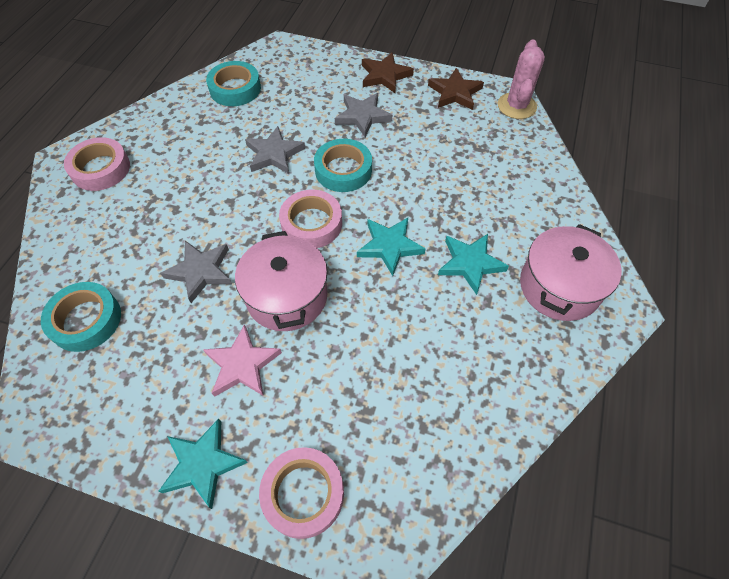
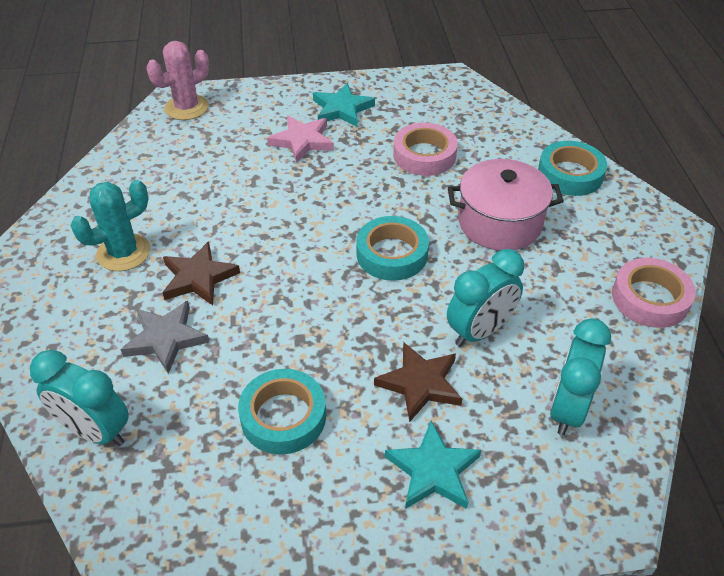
grey star: [161,241,232,303] [245,126,305,174] [335,93,392,137] = 3 -> [120,301,209,374] = 1
pink pot: [235,231,328,331] [520,224,621,321] = 2 -> [448,159,564,251] = 1
pink tape: [64,137,130,191] [259,447,344,539] [279,190,342,248] = 3 -> [393,123,458,176] [612,258,696,328] = 2
turquoise cactus: none = 0 -> [71,180,150,271] = 1
turquoise clock: none = 0 -> [30,350,129,446] [447,249,524,347] [550,318,611,435] = 3
turquoise star: [159,419,248,509] [357,218,426,276] [438,234,509,295] = 3 -> [313,83,375,127] [385,421,481,509] = 2

